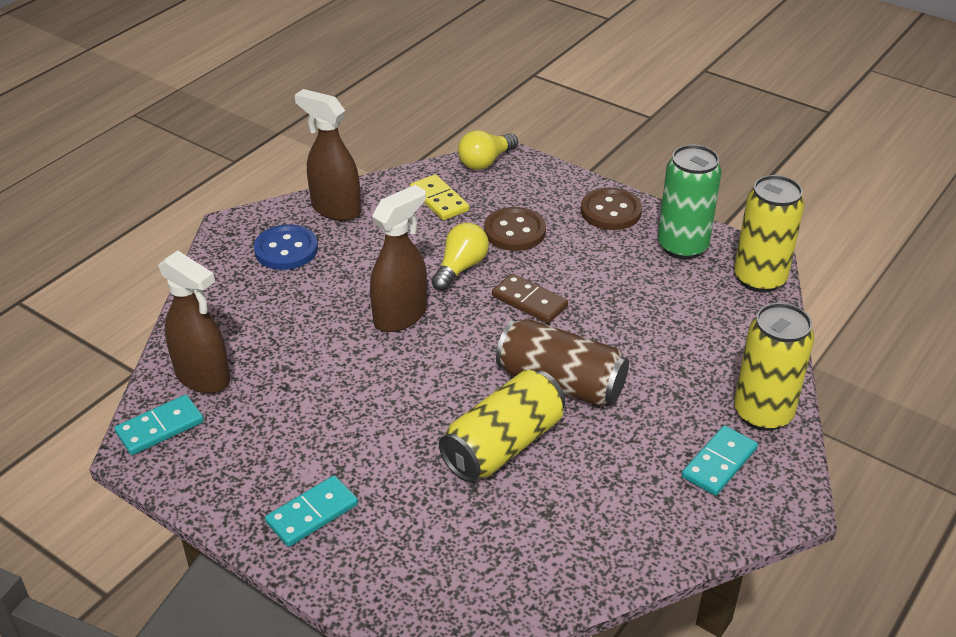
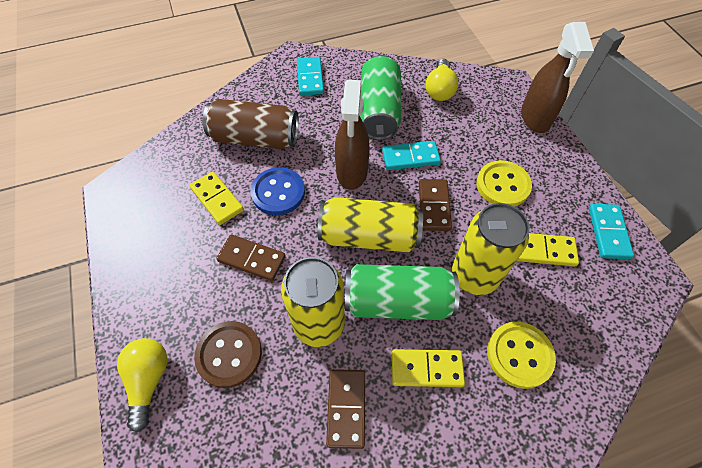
brown button: [484,207,546,251] [581,188,642,230] = 2 -> [194,321,262,388] = 1
brown domino: [492,273,568,324] = 1 -> [216,234,286,281] [326,369,365,449] [419,179,452,231] = 3
brown spray bottle: [158,250,230,393] [295,89,361,221] [370,185,427,332] = 3 -> [335,80,370,190] [521,22,594,133] = 2
green can: [658,145,722,259] = 1 -> [345,264,460,320] [360,55,401,140] = 2
yellow button: none = 0 -> [476,160,532,207] [487,322,556,389] = 2
yellow domino: [410,174,469,220] = 1 -> [189,171,244,225] [392,349,465,387] [517,233,579,267] = 3

